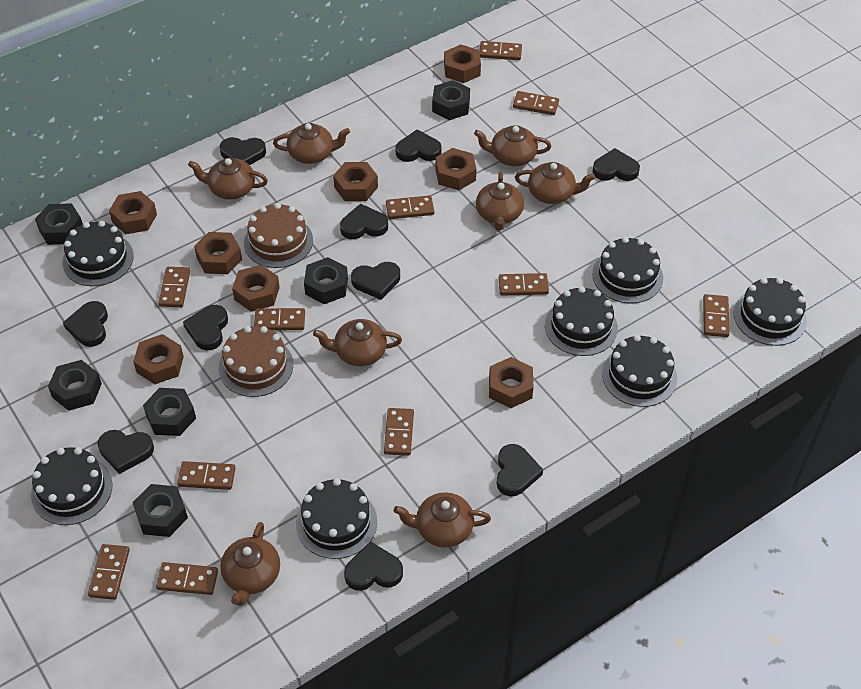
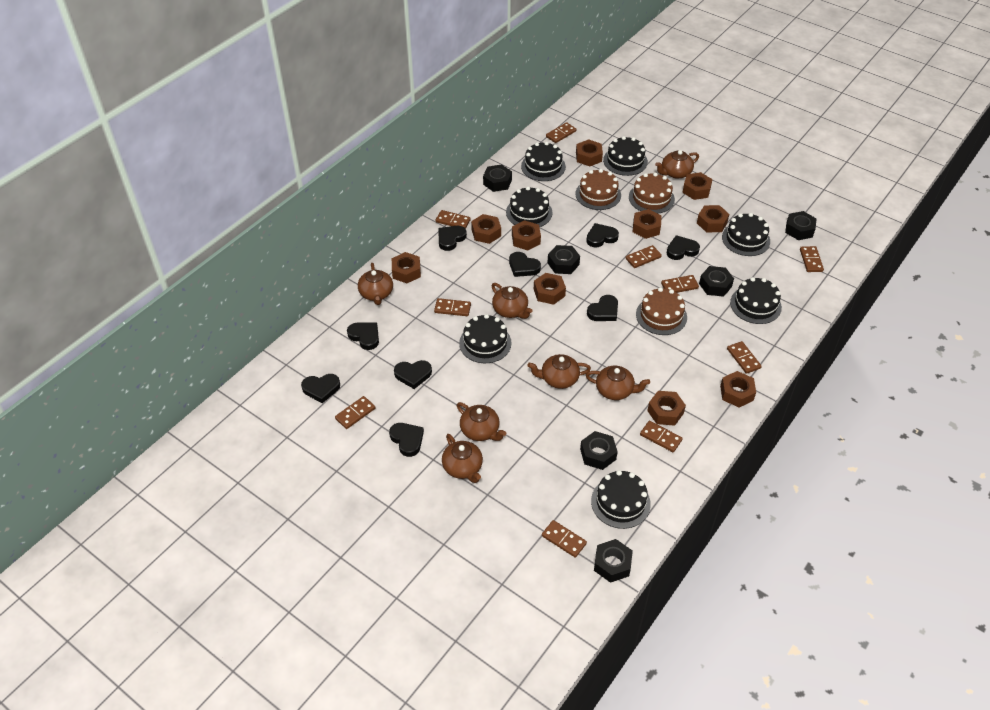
black heart: [63,301,108,347] [98,430,154,474] [183,305,228,350] [220,137,266,165] [340,203,388,239] [344,541,403,591] [351,262,400,300] [396,129,442,162] [497,444,543,497] [592,148,640,181] = 10 -> [301,374,340,403] [347,323,379,350] [389,423,424,457] [394,360,432,389] [438,226,467,251] [509,252,541,277] [586,223,619,248] [587,295,618,321] [667,235,700,260] = 9
brown cake: [219,326,293,397] [244,203,313,268] = 2 -> [575,169,621,210] [629,173,675,214] [636,287,687,335] = 3
brown domino: [88,544,130,600] [156,562,218,595] [158,267,190,307] [177,461,236,490] [254,308,305,330] [384,408,414,456] [386,195,434,219] [479,41,522,60] [499,273,549,296] [513,91,559,115] [703,294,730,337] = 11 -> [335,396,375,429] [434,298,471,316] [436,210,471,229] [542,520,587,558] [546,122,576,143] [626,245,662,268] [640,421,683,452] [661,275,699,293] [727,341,762,374] [800,246,824,272] = 10
brown nut: [109,191,157,234] [133,334,184,384] [194,232,242,274] [232,265,280,312] [333,162,378,201] [435,148,476,190] [444,44,481,83] [489,357,533,408] = 8 -> [392,252,421,283] [471,214,501,244] [512,220,541,250] [534,273,566,305] [576,139,603,166] [633,209,662,239] [647,391,686,426] [682,172,713,200] [697,205,729,232] [720,371,756,407] = 10
brown teapot: [188,158,268,200] [220,522,280,606] [273,123,350,164] [313,319,402,366] [394,492,491,548] [474,125,551,166] [476,172,524,230] [515,162,595,204] = 8 -> [358,263,393,305] [442,434,483,483] [457,402,506,441] [492,283,532,319] [528,354,591,389] [586,366,650,400] [655,150,699,179] = 7

